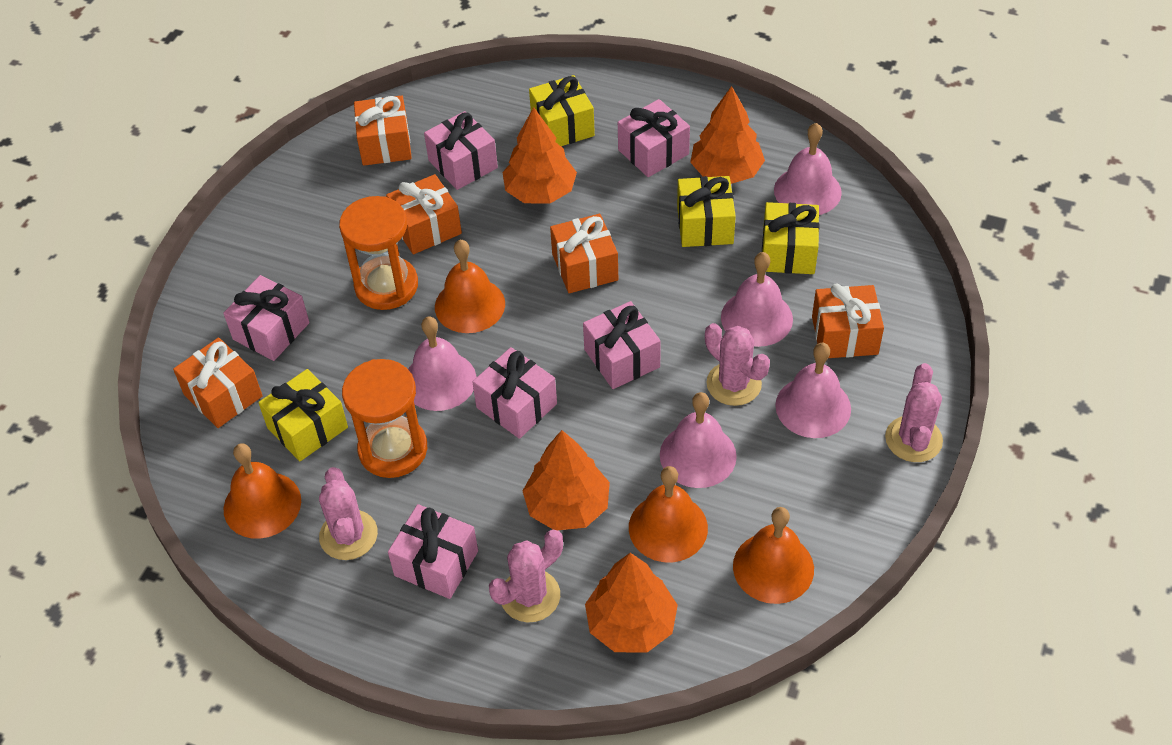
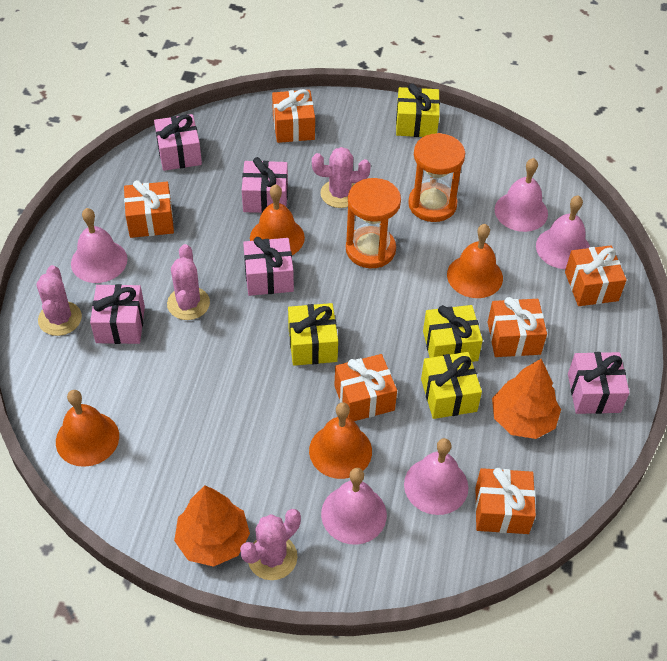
orange gift: [173,338,263,428] [354,95,412,166] [386,174,462,254] [550,214,618,293] [812,284,884,358] = 5 -> [124,180,174,238] [272,89,315,143] [334,354,397,421] [475,468,536,534] [488,297,547,357] [565,245,627,306] = 6
orange tree: [503,107,577,203] [523,430,610,530] [585,553,678,653] [690,86,765,184] = 4 -> [174,485,250,567] [492,359,561,439] = 2
pink gift: [223,275,310,361] [388,504,478,599] [424,111,498,190] [472,347,557,439] [583,301,661,389] [618,99,690,177] = 6 -> [90,284,145,344] [154,114,202,171] [242,157,288,213] [243,237,294,296] [568,352,630,414] = 5

